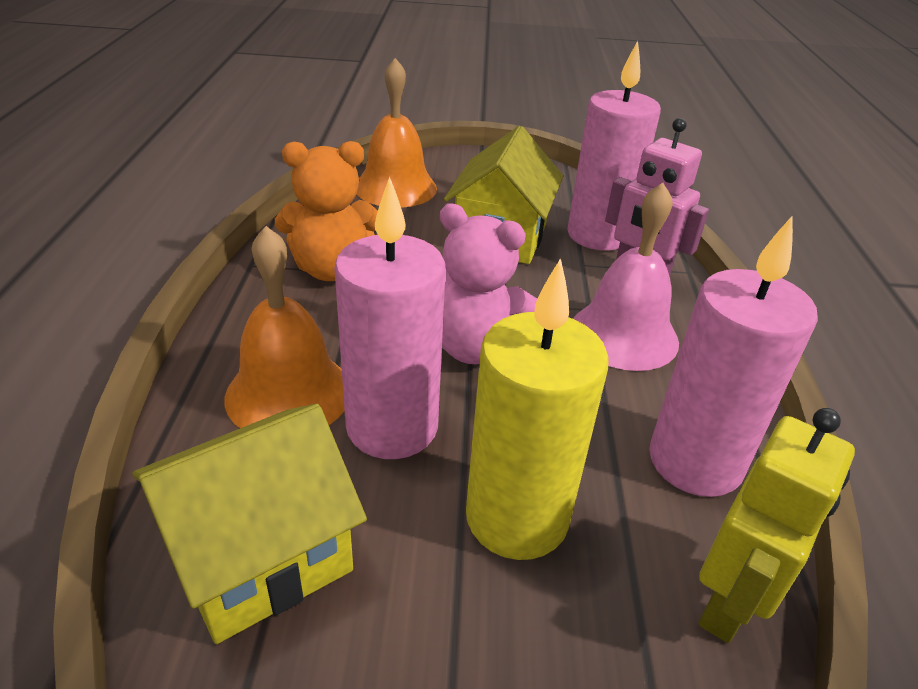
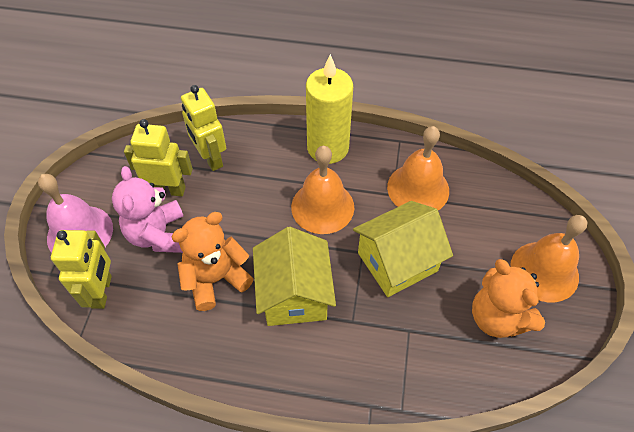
orange bell: [224,226,345,428] [357,58,437,208] = 2 -> [291,146,354,234] [387,126,449,210] [510,215,587,302] = 3
orange teddy bear: [275,141,378,281] = 1 -> [171,212,254,311] [472,259,545,338] = 2
pink candle: [335,177,446,459] [567,41,661,251] [649,215,818,497] = 3 -> none = 0
pink robot: [605,118,709,277] = 1 -> none = 0
yellow robot: [698,408,855,643] = 1 -> [51,230,112,309] [124,119,193,196] [181,85,226,171] = 3

